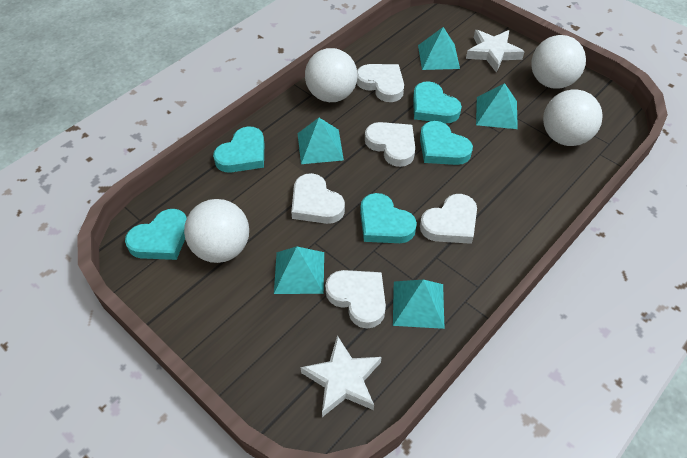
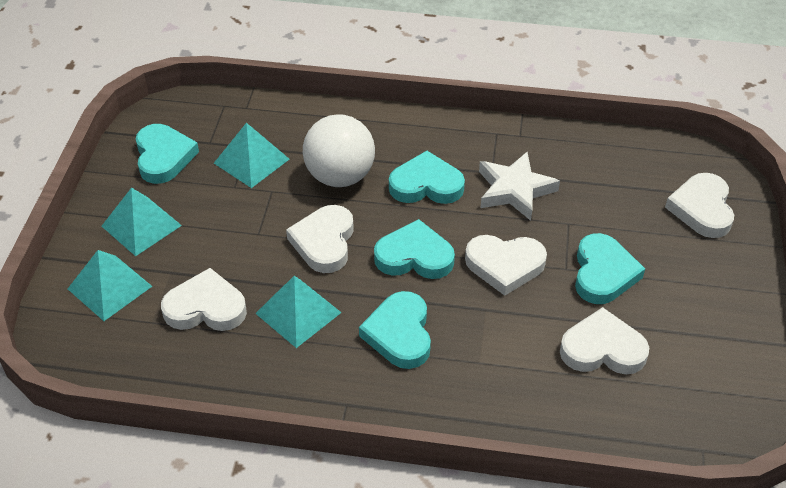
turquoise pyramid: [274,246,324,294] [298,118,344,164] [393,280,445,329] [418,27,460,70] [476,83,518,129] = 5 -> [68,250,152,321] [102,188,182,256] [214,123,289,188] [255,276,342,348] = 4
white ball: [184,199,249,263] [305,48,358,102] [531,35,586,89] [543,90,603,146] = 4 -> [303,115,375,187] = 1
white star: [301,336,382,417] [466,30,525,73] = 2 -> [479,152,560,221] = 1

